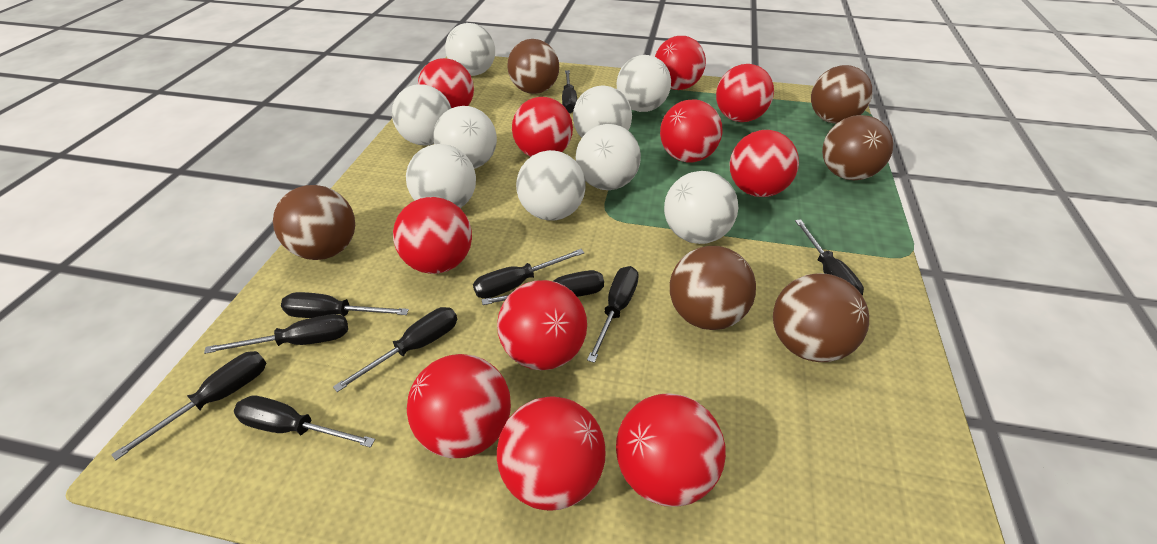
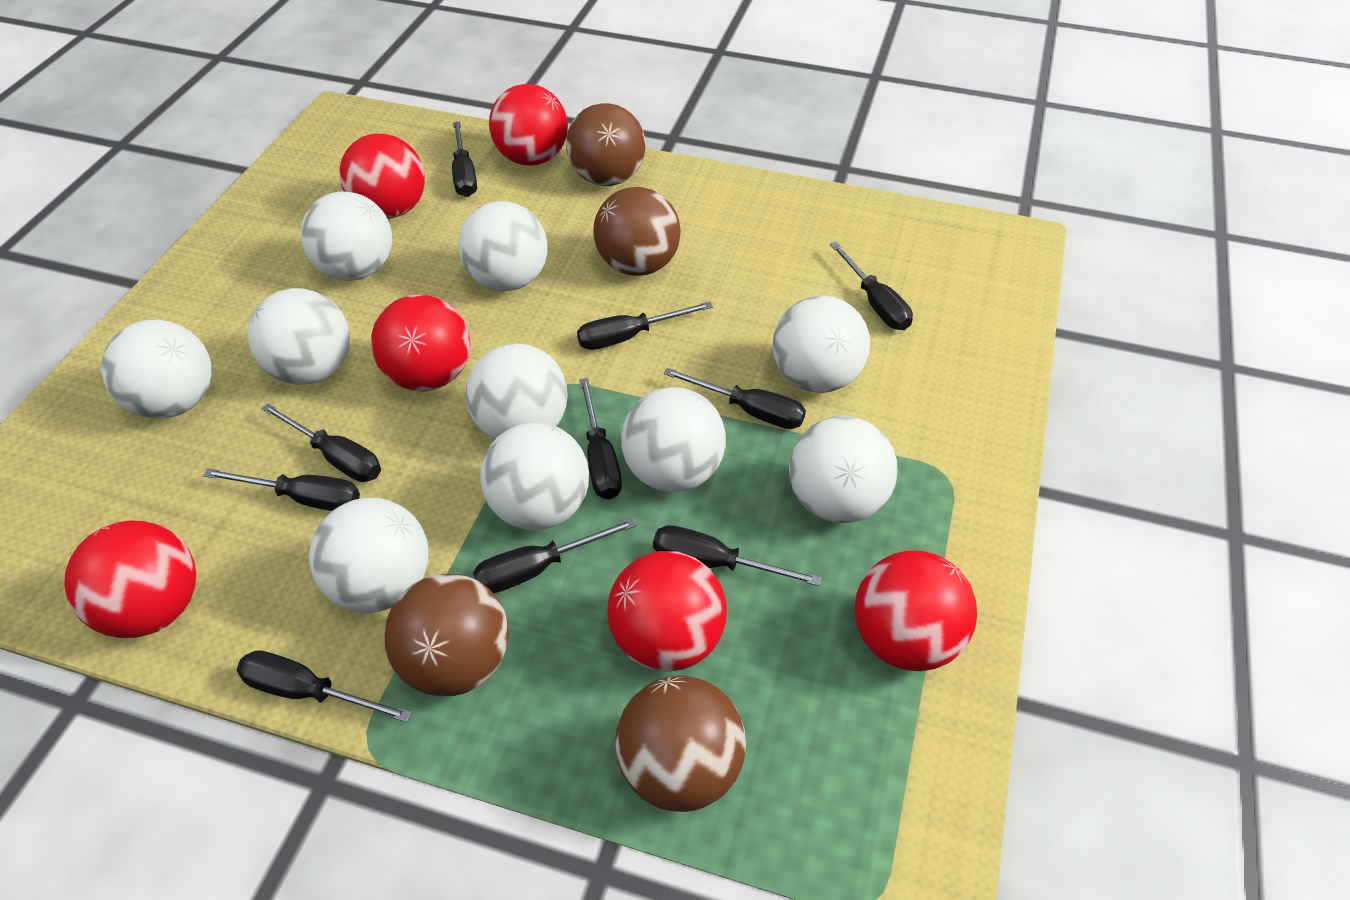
brown ball: [273,185,355,260] [507,39,559,94] [670,246,756,330] [773,273,869,362] [811,65,872,124] [822,115,893,180] = 6 -> [384,573,509,697] [566,103,646,186] [594,187,681,276] [615,676,746,812] = 4
red ball: [393,197,472,274] [407,354,511,458] [418,58,474,108] [497,280,587,370] [497,396,605,511] [512,97,573,157] [616,393,726,507] [655,36,706,90] [660,99,722,163] [716,64,774,122] [729,130,799,197] = 11 -> [64,520,196,638] [339,134,425,219] [371,295,470,392] [489,84,568,166] [607,551,727,672] [854,551,977,671] = 6
white ball: [392,84,451,146] [406,144,476,208] [433,106,497,169] [445,23,495,76] [516,150,585,221] [573,86,632,138] [576,124,641,190] [617,55,671,112] [664,171,738,244] = 9 -> [101,320,212,419] [248,288,350,385] [300,191,392,281] [309,498,429,613] [458,201,547,291] [465,343,568,439] [480,422,589,530] [621,387,726,492] [773,296,870,393] [789,416,898,523] = 10

